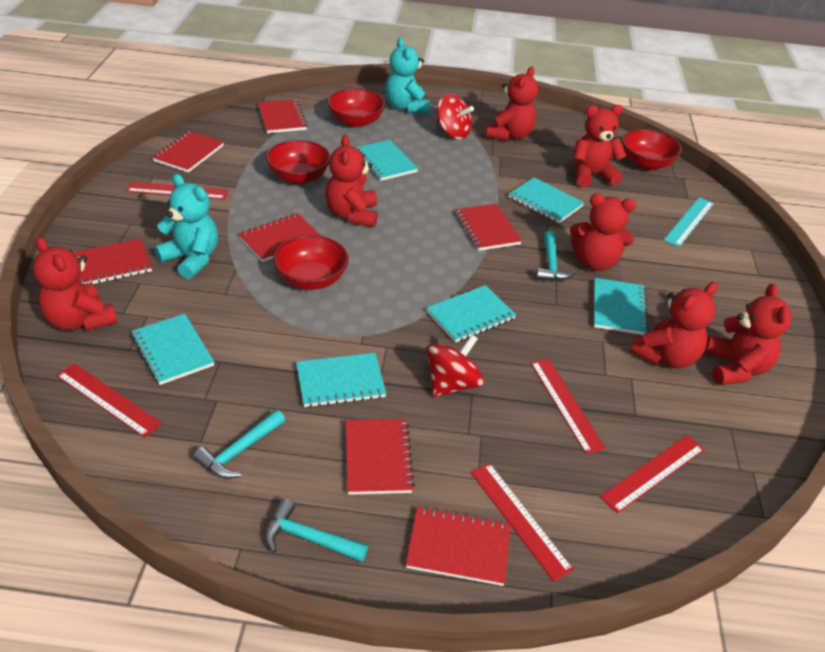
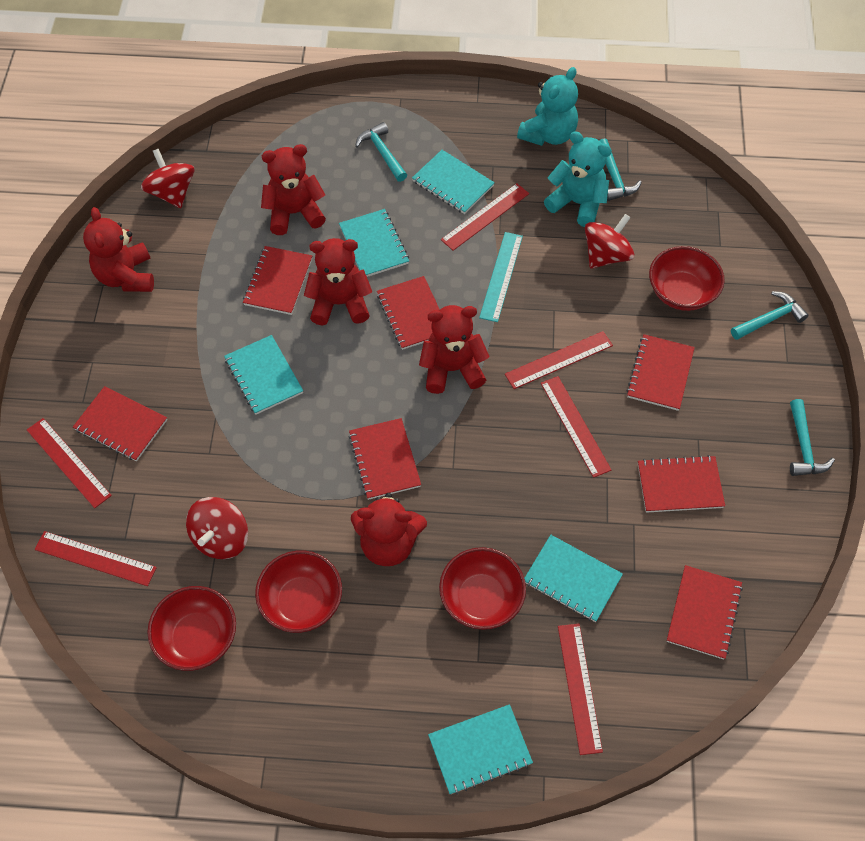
red ruler: [56,363,162,438] [126,182,228,200] [470,463,574,581] [531,359,606,454] [600,435,704,513] = 5 -> [27,418,112,508] [35,531,157,586] [441,183,529,251] [505,331,613,389] [541,376,611,478] [558,624,603,755] = 6
red spinning top: [426,335,484,397] [436,94,474,139] = 2 -> [141,149,194,208] [186,497,248,559] [585,214,634,269] = 3
red teddy bear: [33,237,117,331] [325,135,378,227] [486,67,538,141] [570,193,636,271] [573,105,627,187] [630,282,718,369] [705,283,792,385] = 7 -> [83,207,154,292] [261,144,326,235] [304,238,372,325] [351,493,427,566] [419,305,490,394] = 5
turquoise hammer: [193,410,285,479] [265,499,368,562] [536,231,576,281] = 3 -> [355,122,407,182] [599,138,642,201] [731,291,809,340] [790,399,835,476] = 4
turquoise notebook: [131,314,214,385] [296,353,386,408] [355,140,418,181] [426,285,516,343] [509,177,584,223] [594,278,649,335] = 6 -> [224,335,303,415] [339,209,409,277] [412,150,495,214] [428,704,533,795] [524,535,623,622] = 5

